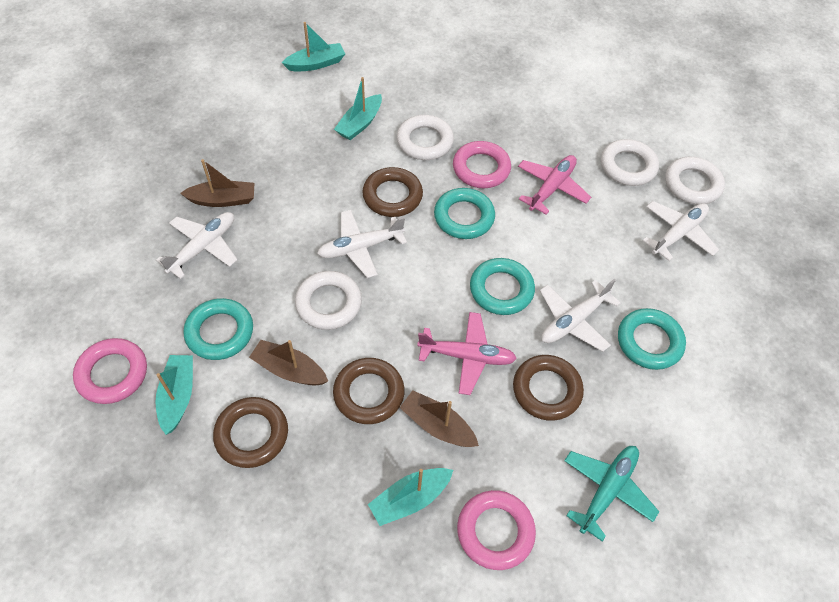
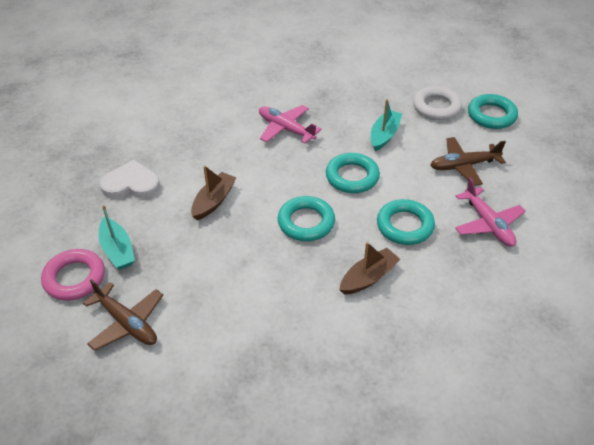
brown boat: [180,159,254,207] [249,340,328,386] [399,390,479,447] = 3 -> [191,165,236,220] [339,242,400,294] = 2
brown plane: none = 0 -> [83,279,163,351] [430,137,506,186] = 2
brown ring: [213,397,288,468] [333,358,404,424] [362,167,423,217] [513,355,584,421] = 4 -> none = 0
pink ring: [73,338,147,404] [453,141,511,188] [457,490,536,570] = 3 -> [41,249,105,301] = 1
turquoise boat: [156,355,193,435] [282,22,345,71] [334,77,382,140] [368,468,453,526] = 4 -> [99,205,135,270] [371,99,402,151] = 2
turquoise plane: [564,446,659,542] = 1 -> none = 0
white heart: none = 0 -> [100,160,160,199] = 1
white plane: [156,212,237,279] [317,210,407,278] [540,279,621,352] [643,201,719,261] = 4 -> none = 0
white ring: [295,271,362,330] [397,115,454,160] [601,139,659,186] [665,157,725,205] = 4 -> [413,86,462,120] = 1

